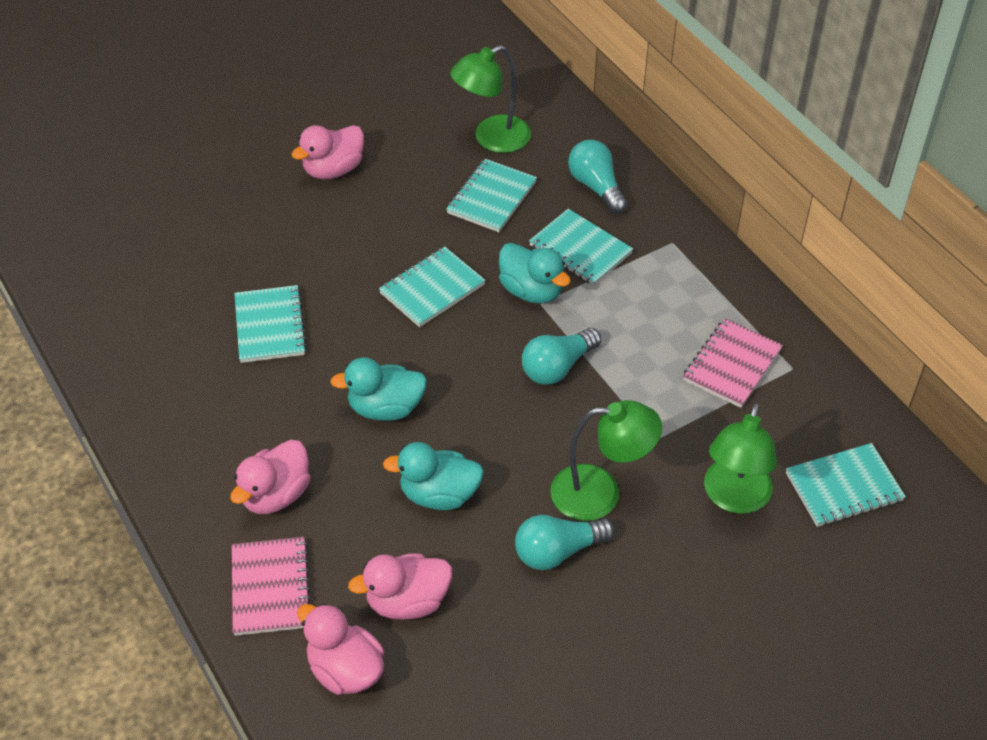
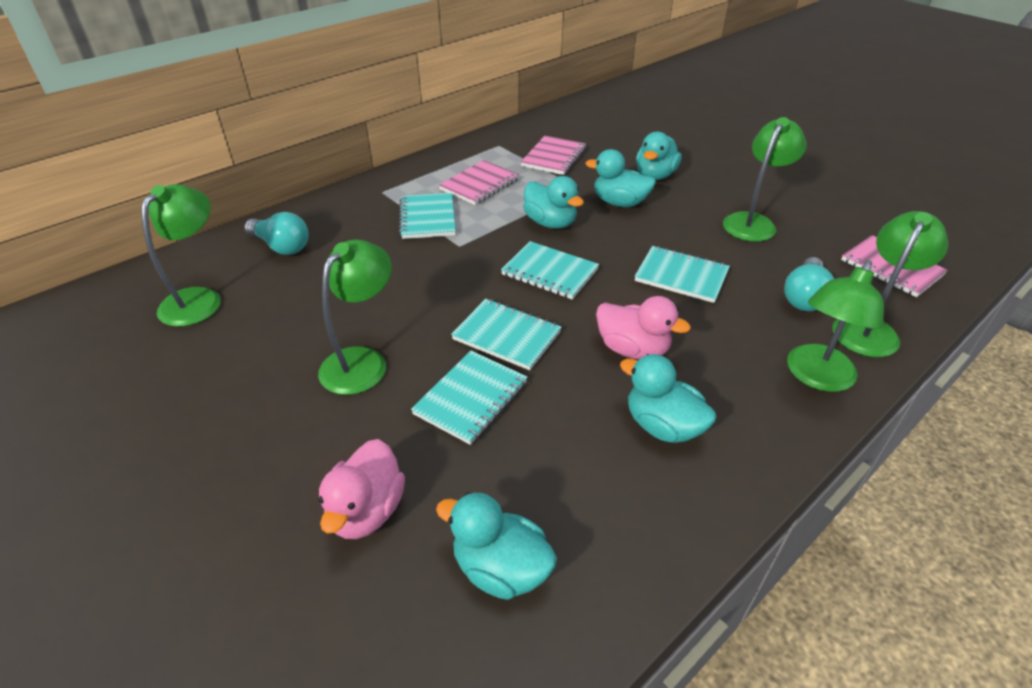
green lamp: [450,45,531,153] [550,400,662,521] [704,402,777,514] = 3 -> [142,184,221,327] [318,240,392,395] [723,117,807,242] [787,260,884,392] [832,211,948,357] = 5
pink duck: [230,440,311,514] [291,125,364,179] [297,603,384,695] [348,553,452,620] = 4 -> [318,439,405,539] [596,296,691,359] = 2
pink notebook: [232,537,311,636] [683,318,783,408] = 2 -> [439,160,519,205] [521,135,586,175] [841,235,948,297] = 3
turquoise duck: [330,357,427,421] [383,442,484,510] [499,243,571,304] = 3 -> [436,492,557,600] [523,176,584,229] [585,149,656,207] [620,354,717,443] [636,132,682,180] = 5
turquoise light bulb: [515,515,615,570] [522,328,601,385] [568,140,627,214] = 3 -> [244,212,309,255] [784,257,834,311] = 2

